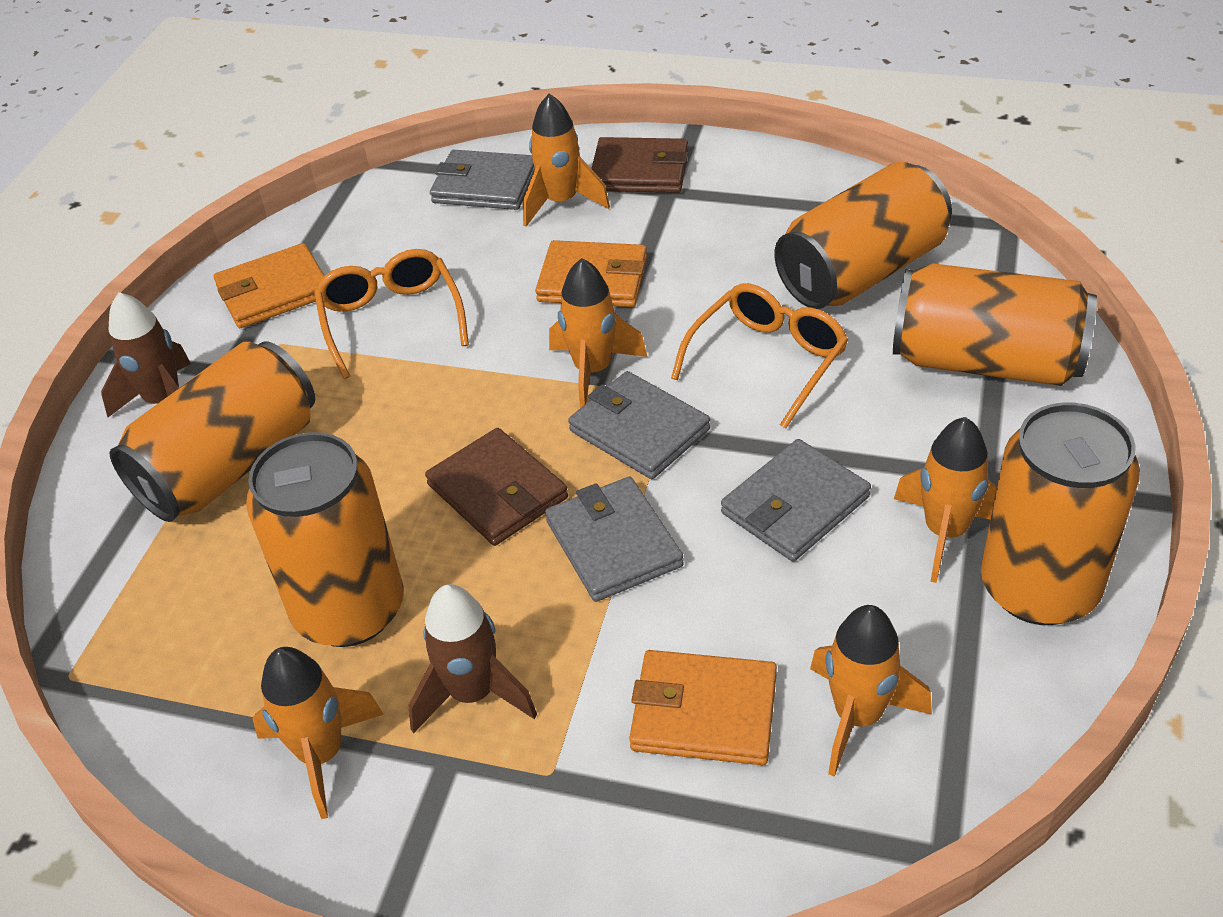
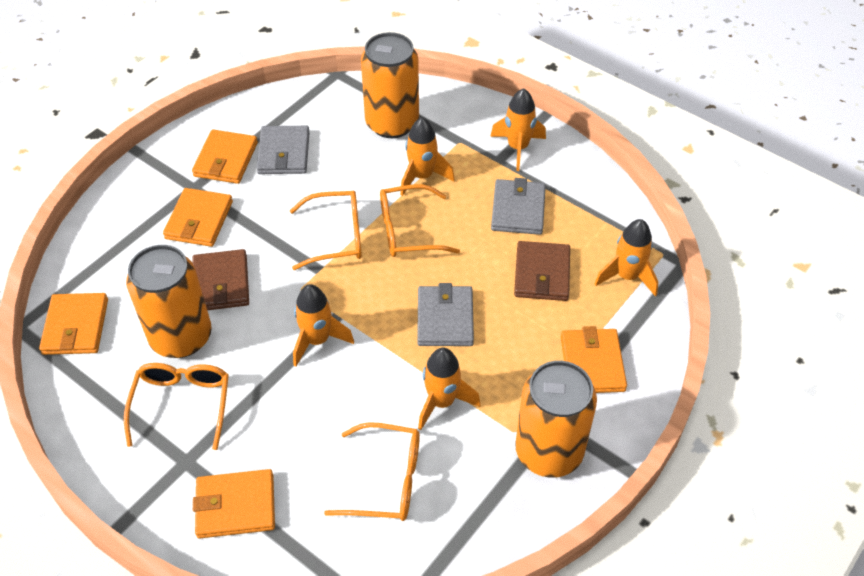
brown rocket: [101,292,191,417] [408,584,537,733] = 2 -> none = 0
grey wallet: [430,150,535,210] [545,477,684,602] [568,371,710,479] [721,439,871,561] = 4 -> [256,126,310,174] [417,283,474,346] [491,178,546,235] = 3
orange can: [109,341,315,522] [246,432,403,647] [774,162,952,309] [893,263,1097,386] [981,403,1140,625] = 5 -> [126,245,212,358] [361,32,419,138] [515,361,597,478] = 3
orange glasses: [314,249,469,379] [671,283,848,428] = 2 -> [124,363,229,450] [290,191,362,270] [324,422,420,521] [380,184,460,257] = 4
orange wallet: [214,243,325,328] [535,240,647,307] [629,650,777,765] = 3 -> [39,293,108,355] [163,188,233,247] [192,129,258,184] [193,469,275,539] [561,326,627,393] = 5

